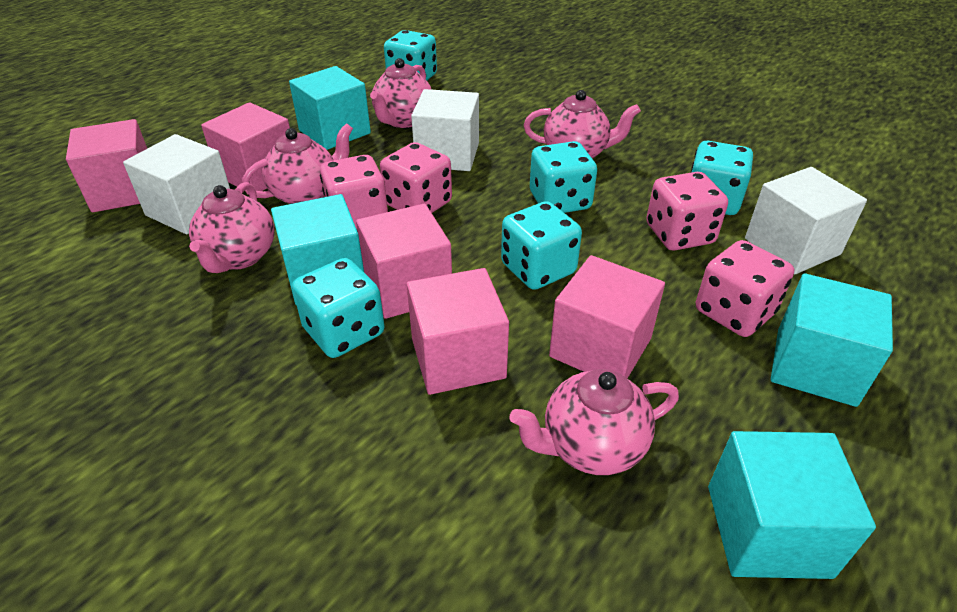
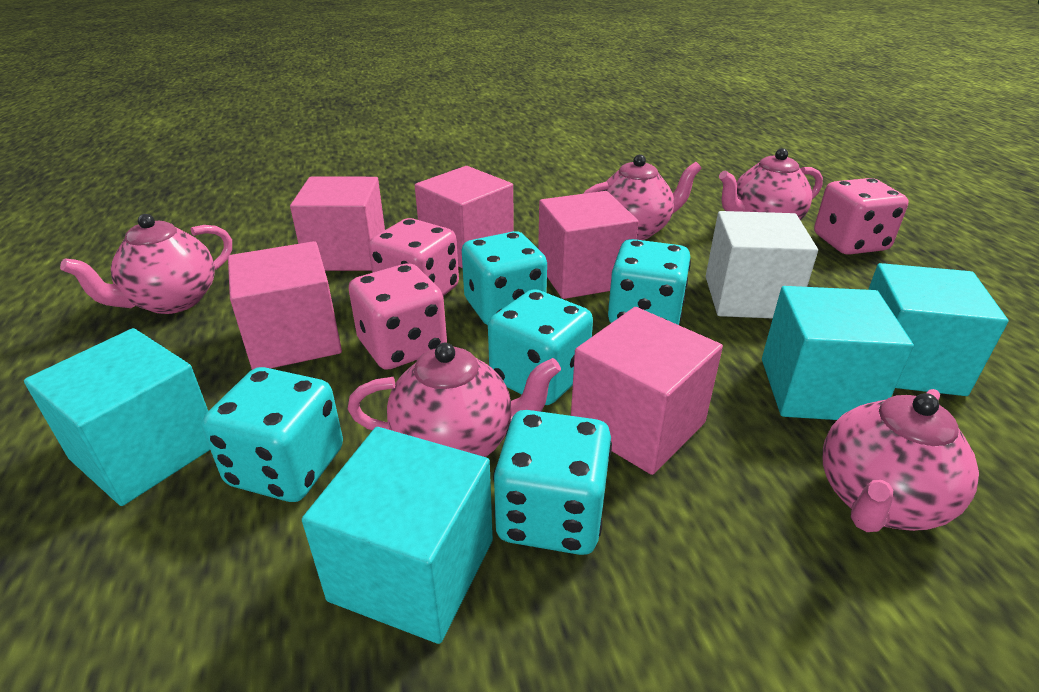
pink dice: [320,155,388,229] [380,142,452,213] [646,172,728,251] [696,240,794,337] = 4 -> [348,263,447,370] [368,218,459,296] [814,178,909,255] = 3
white cube: [123,134,230,234] [411,89,479,171] [745,167,867,275] = 3 -> [706,211,818,318] = 1

